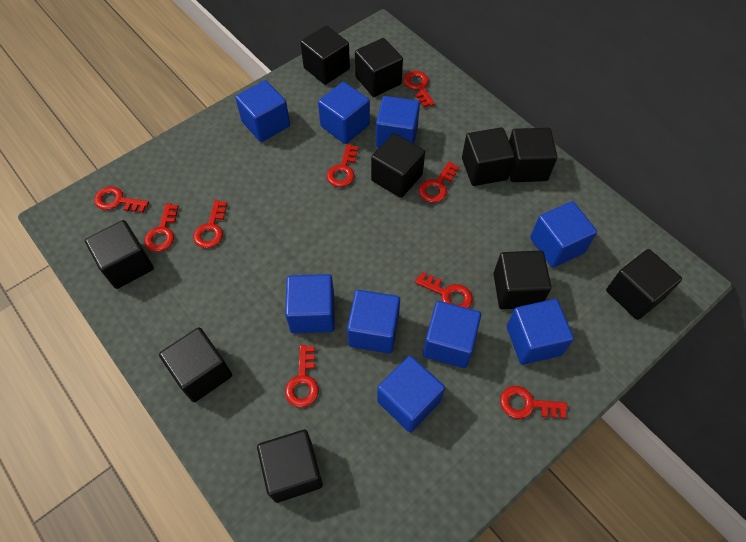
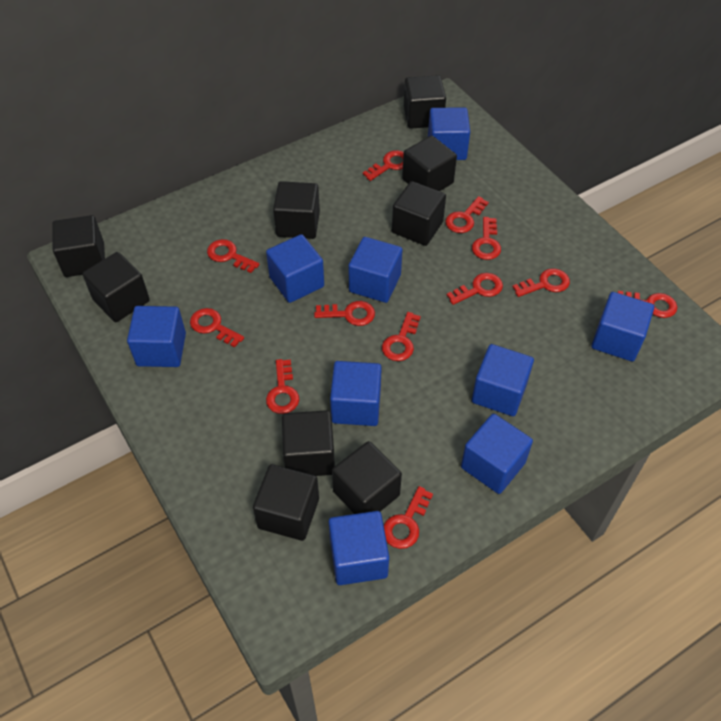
black cube: [85,220,154,289] [159,327,232,402] [257,430,323,503] [300,26,350,85] [355,38,403,97] [371,133,425,198] [462,127,515,186] [493,250,551,309] [509,128,557,182] [606,249,682,320] = 10 -> [52,215,105,277] [82,252,150,322] [253,464,319,541] [273,181,320,239] [282,410,335,476] [332,441,402,514] [392,181,446,246] [402,136,457,191] [404,75,446,129] = 9
red key: [94,186,149,213] [144,203,179,252] [193,200,227,248] [285,345,319,408] [327,144,359,187] [403,71,435,107] [415,272,473,308] [419,162,459,203] [500,386,568,419] = 9 -> [190,308,244,347] [207,239,260,273] [266,359,299,414] [314,301,375,326] [363,150,404,181] [382,312,421,361] [384,486,433,549] [445,196,489,233] [447,273,503,305] [472,217,501,260] [513,268,570,297] [618,291,677,318] = 12

